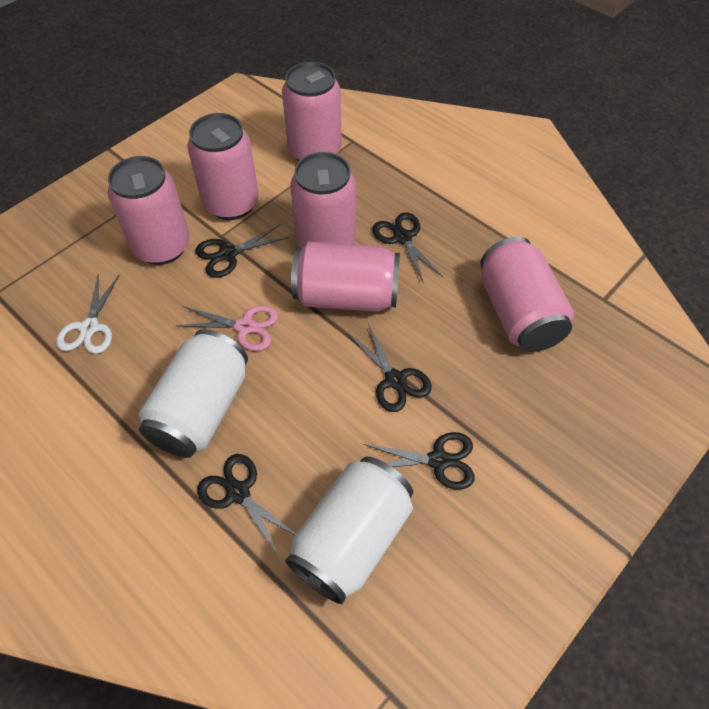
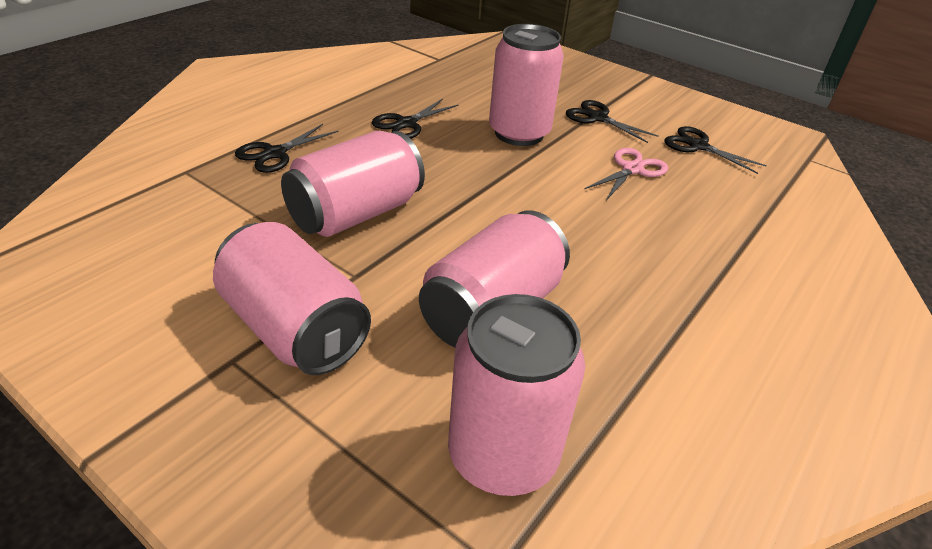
black scissors: [195,224,289,278] [197,454,296,556] [348,324,432,412] [363,432,475,490] [372,212,443,284] = 5 -> [235,124,338,173] [372,99,459,139] [566,100,659,143] [665,126,767,174] = 4
pink can: [108,156,190,265] [187,113,259,220] [282,62,342,161] [290,152,356,248] [291,242,400,312] [480,237,574,352] = 6 -> [213,222,371,375] [281,131,425,237] [419,210,570,347] [448,294,585,496] [489,24,564,146] = 5
white can: [139,329,248,458] [285,457,413,604] = 2 -> none = 0
white scissors: [56,274,120,354] = 1 -> none = 0

